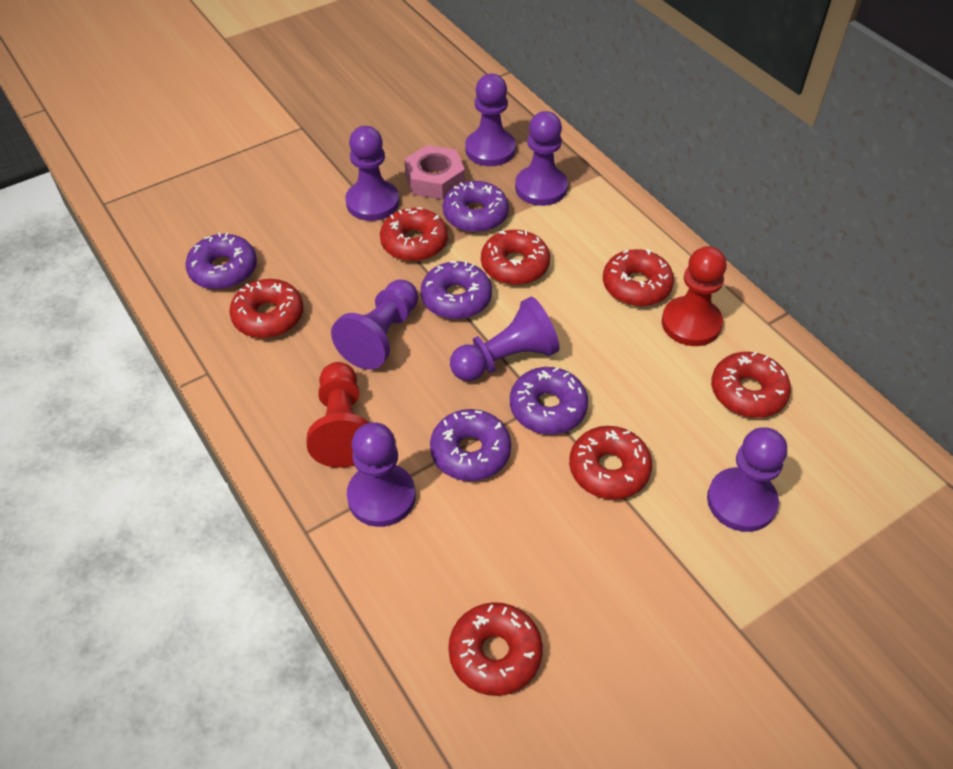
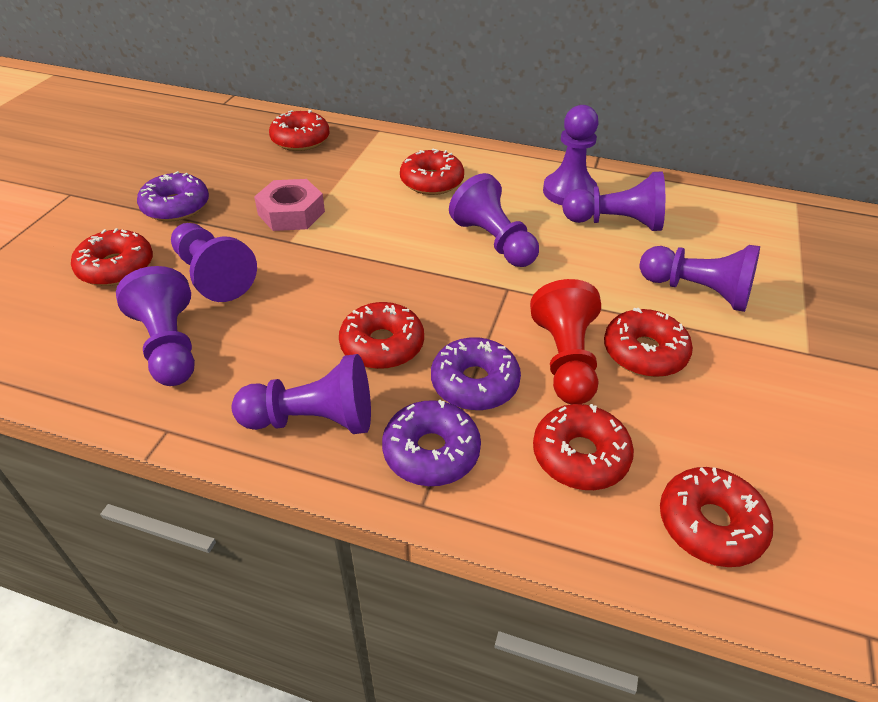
purple donut: [185,233,257,290] [421,261,492,319] [430,409,511,481] [443,181,509,233] [510,367,588,434] = 5 -> [137,171,209,221] [382,400,481,486] [431,337,521,411] = 3
red pawn: [307,362,369,468] [662,246,727,346] = 2 -> [530,279,601,404] = 1

